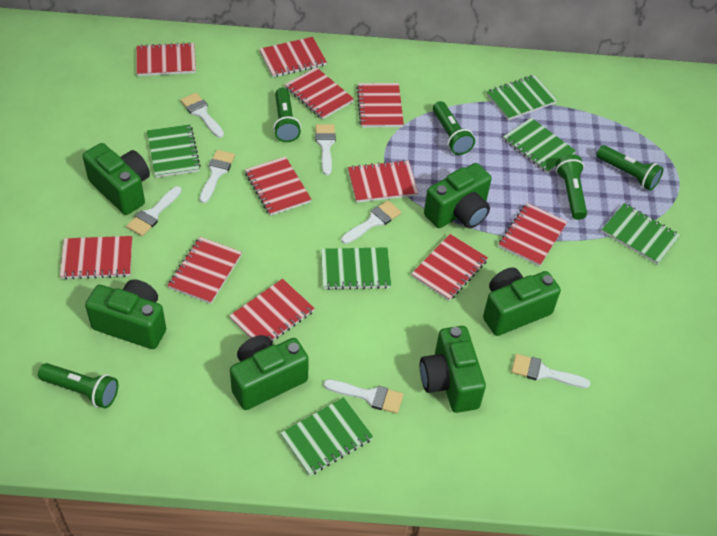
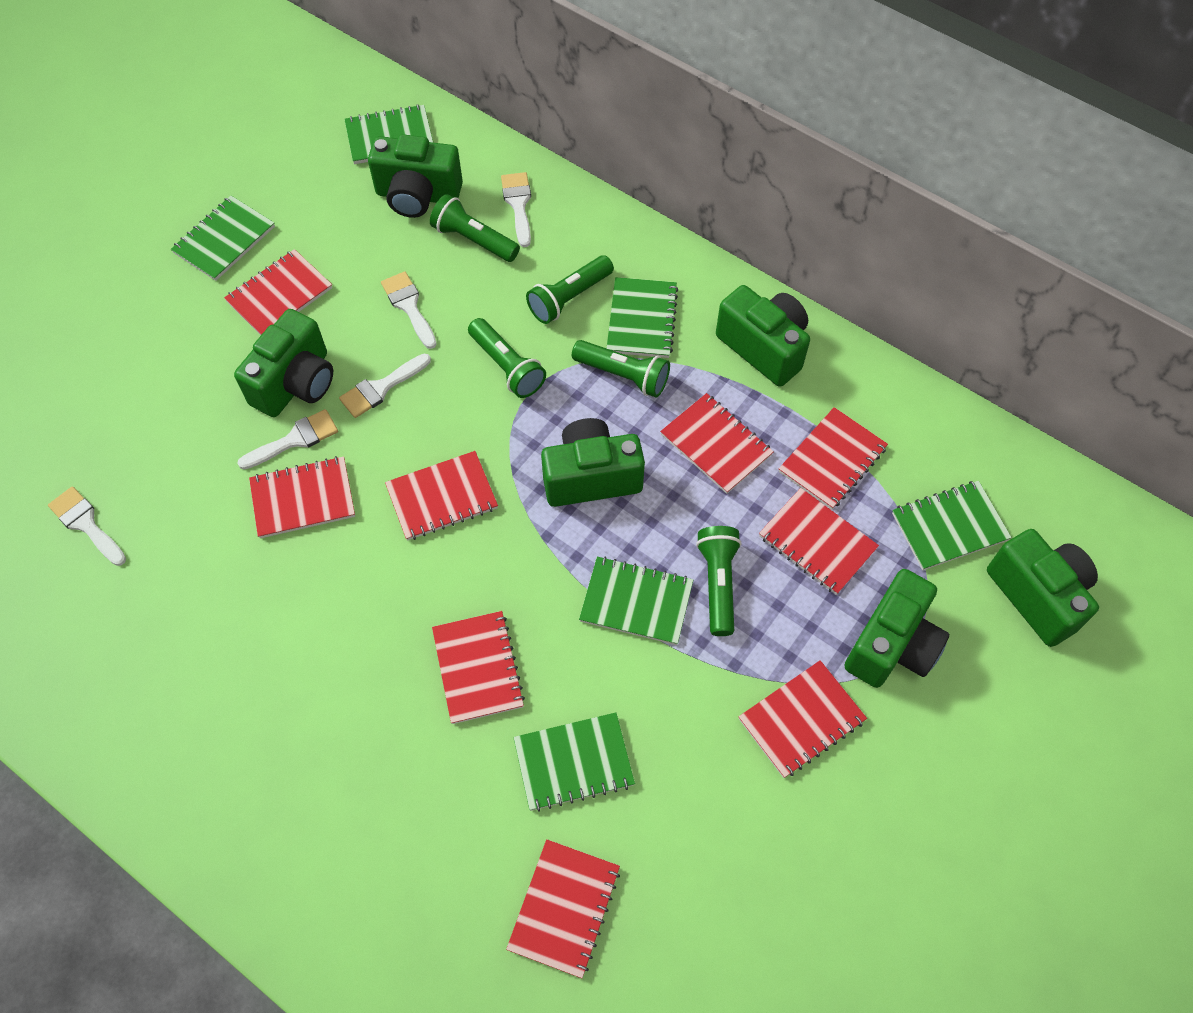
red notebook: [60,236,132,280] [136,42,196,76] [167,237,242,304] [229,279,315,343] [245,156,312,216] [260,37,327,77] [285,67,354,119] [348,160,418,203] [356,83,404,128] [411,234,488,301] [499,203,567,267] = 11 -> [224,249,332,335] [249,456,355,538] [385,451,498,541] [432,611,525,724] [506,839,620,978] [660,393,774,494] [738,660,867,778] [759,488,879,595] [779,407,888,510] = 9
white brush: [126,186,182,236] [180,93,224,138] [200,150,235,203] [315,124,336,175] [324,379,404,414] [341,200,401,244] [511,354,590,388] = 7 -> [48,486,126,566] [238,409,338,469] [339,354,431,418] [381,271,437,349] [501,172,531,247] = 5

